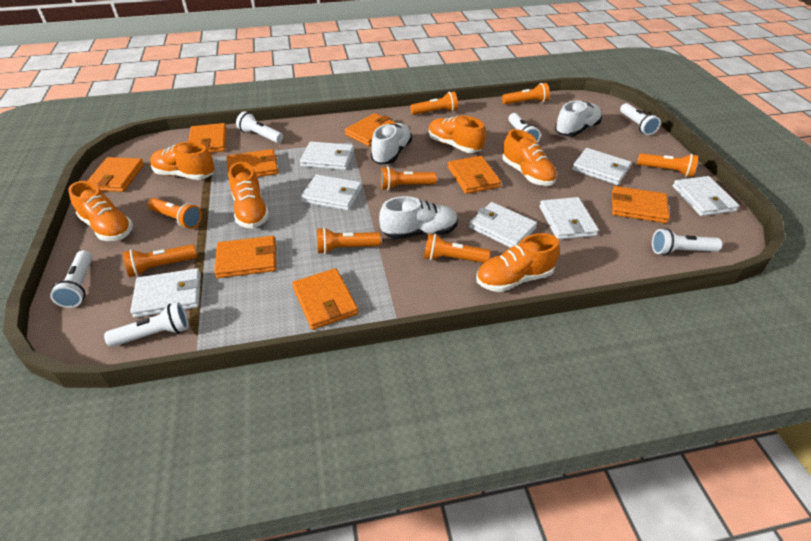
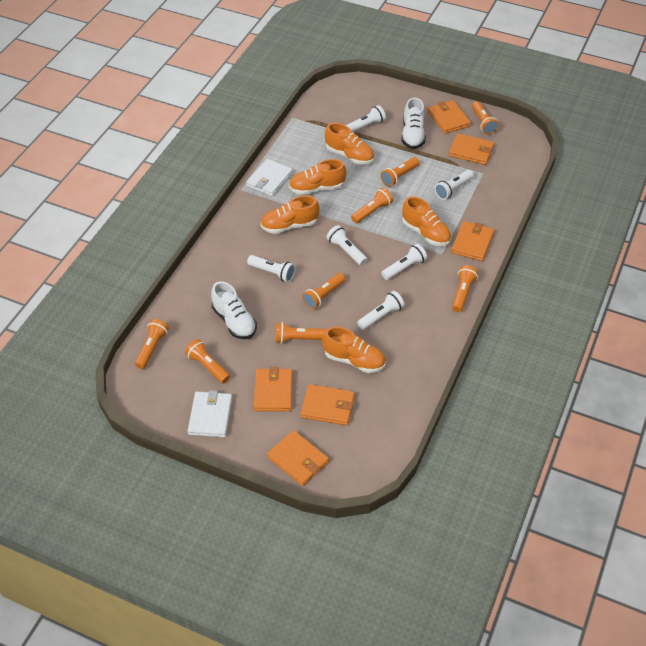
orange shoe: [68,181,133,241] [150,142,215,180] [229,162,269,228] [429,115,486,153] [476,233,560,292] [502,129,557,186] = 6 -> [261,195,320,234] [289,159,346,195] [322,327,386,373] [325,123,374,165] [402,196,451,246] = 5
orange wallet: [87,157,144,192] [188,123,227,153] [214,236,276,278] [226,149,278,177] [292,268,358,330] [345,113,396,146] [448,156,501,194] [612,186,670,223] = 8 -> [254,367,292,411] [267,430,329,486] [301,384,355,425] [428,100,471,134] [449,133,494,165] [451,221,494,261] = 6
white shoe: [371,123,412,164] [379,196,458,239] [555,100,602,137] = 3 -> [211,281,257,339] [401,97,426,149] = 2
white wallet: [130,268,201,318] [300,141,354,170] [301,174,362,211] [469,202,537,248] [540,197,599,240] [572,148,632,185] [673,176,739,216] = 7 -> [188,390,232,437] [246,159,293,196] = 2

